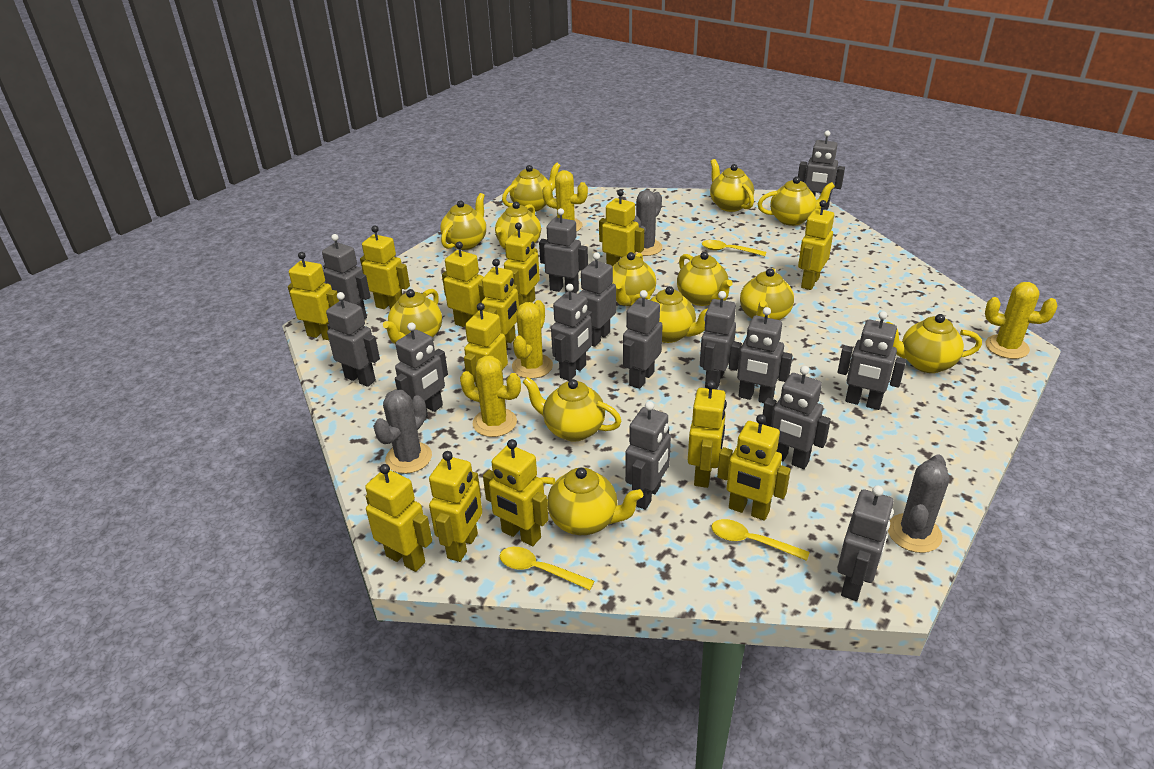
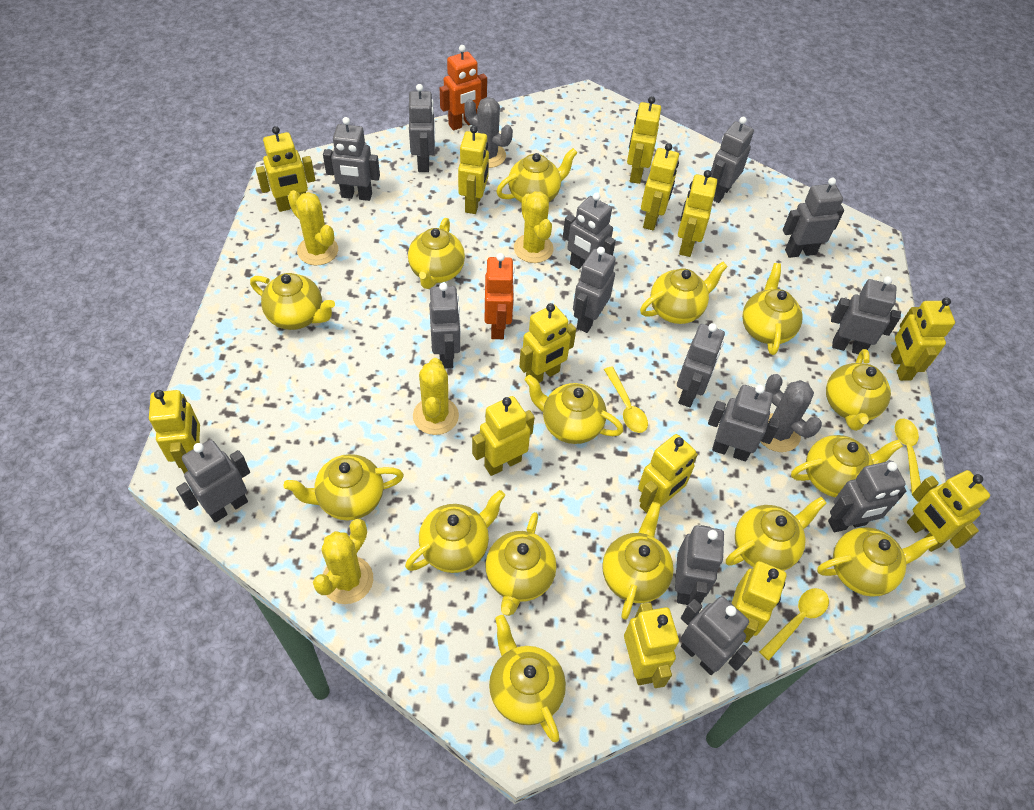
grey cactus: [373,390,432,474] [633,190,662,256] [888,454,950,553] = 3 -> [464,97,513,168] [761,374,822,452] = 2
orange robot: none = 0 -> [440,45,487,130] [484,253,515,339] = 2
yellow teapot: [383,289,442,343] [440,193,486,250] [495,202,541,249] [502,162,561,212] [523,377,621,442] [541,467,643,535] [612,252,656,306] [630,286,708,343] [677,252,733,306] [710,159,754,212] [740,268,794,320] [758,177,835,226] [886,314,982,373] = 13 -> [250,273,335,330] [284,454,404,521] [405,490,505,573] [408,218,465,289] [485,512,556,616] [489,615,566,742] [496,148,577,203] [525,375,624,444] [602,502,674,620] [640,262,728,324] [726,497,827,571] [742,263,803,355] [791,435,903,497] [817,527,938,597] [826,349,891,431] = 15

